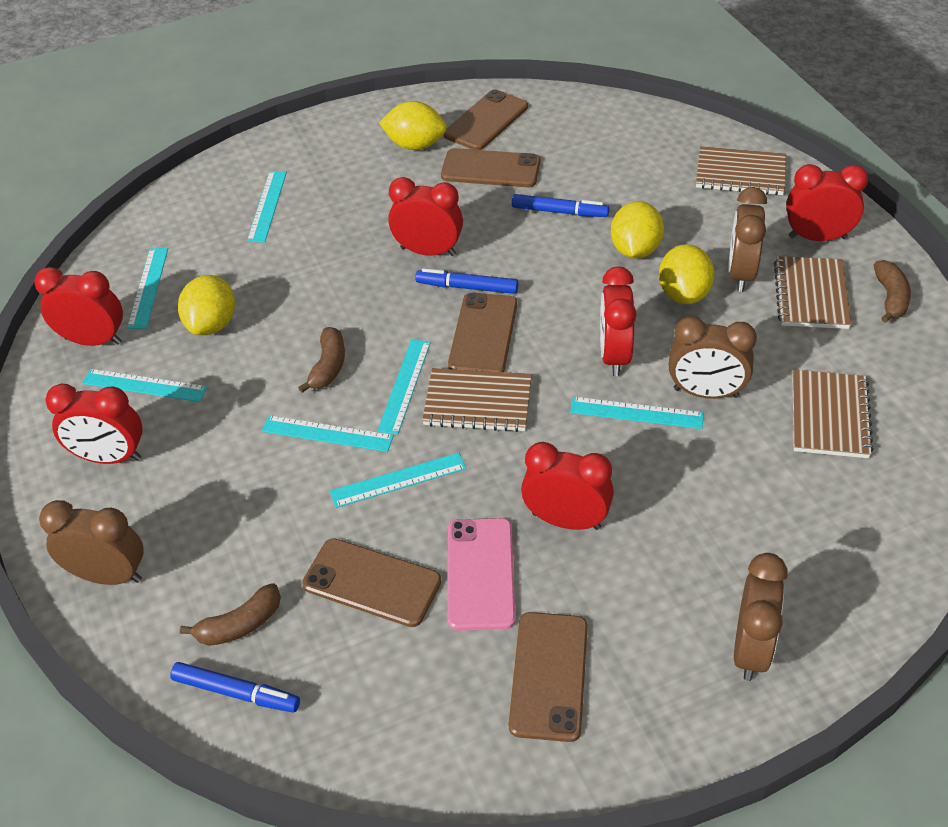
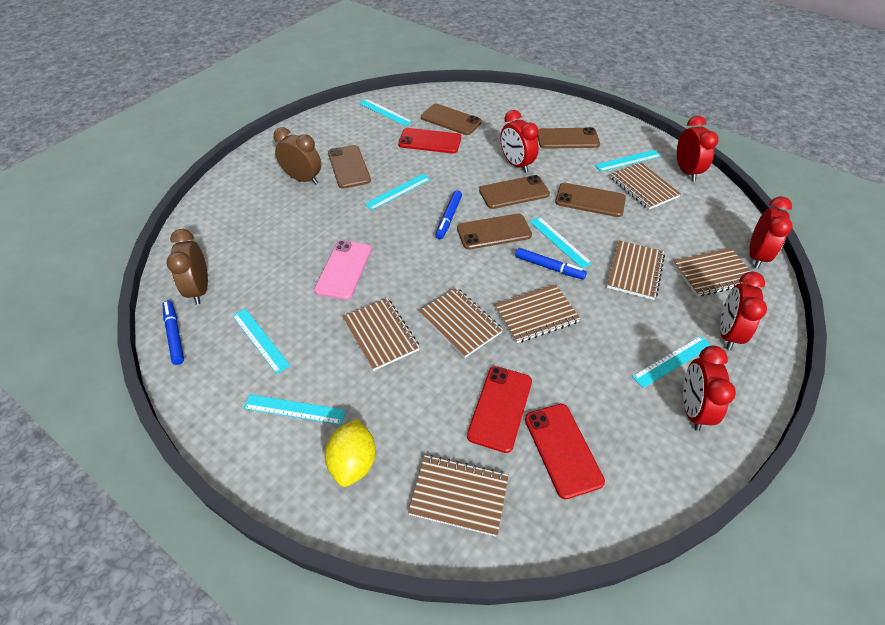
brown banana: [180,583,281,646] [298,327,345,393] [874,260,911,323] = 3 -> none = 0
brown clock: [39,500,144,585] [669,316,757,399] [728,187,767,292] [734,553,788,681] = 4 -> [166,229,208,305] [273,127,321,185] = 2
brown notebook: [422,368,532,432] [696,146,786,195] [774,256,852,329] [792,370,874,458] = 4 -> [343,298,420,371] [408,455,509,537] [419,287,503,358] [495,284,581,343] [607,240,665,300] [611,162,681,210] [673,248,751,296] = 7
brown phone: [302,538,441,627] [441,148,541,187] [444,89,528,150] [448,293,517,372] [509,612,588,742] = 5 -> [328,145,371,189] [421,104,482,135] [457,214,532,250] [479,175,550,209] [538,127,600,149] [555,183,626,217] = 6
red clock: [34,267,123,346] [45,384,143,464] [388,177,463,256] [521,442,614,530] [600,266,637,376] [786,164,868,241] = 6 -> [500,110,539,173] [677,115,718,181] [683,345,736,431] [720,271,767,350] [749,196,793,268] = 5
red phone: none = 0 -> [398,128,461,153] [467,366,532,453] [525,404,605,499] = 3
yellow lemon: [178,275,235,335] [379,101,447,150] [611,201,664,259] [659,244,715,304] = 4 -> [325,419,376,487] = 1

